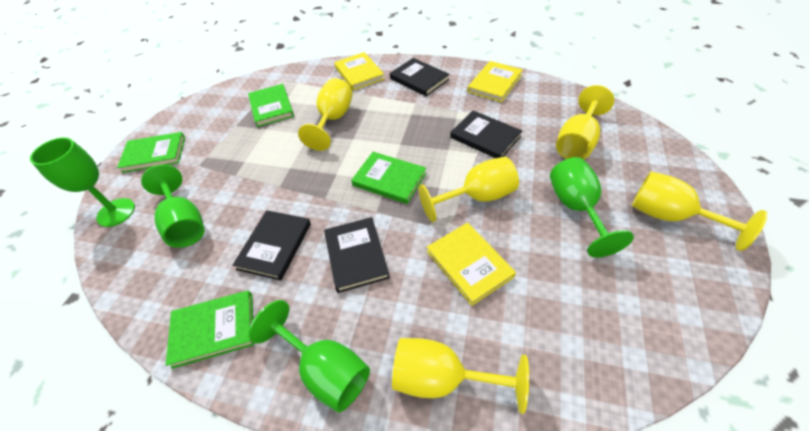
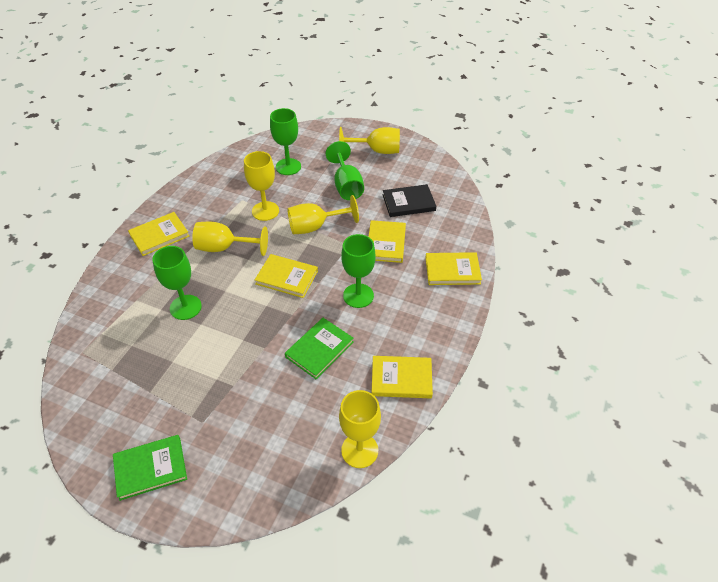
black book: [233,210,311,281] [324,217,390,293] [390,58,450,96] [450,111,522,158] = 4 -> [383,184,436,217] = 1
green book: [117,132,185,173] [166,290,254,369] [248,84,294,127] [351,152,426,204] = 4 -> [113,435,187,501] [285,318,354,379] = 2
yellow book: [334,52,384,91] [427,223,516,306] [467,61,523,102] = 3 -> [128,212,189,256] [255,254,318,298] [369,220,406,263] [372,356,433,398] [425,252,482,285] = 5

